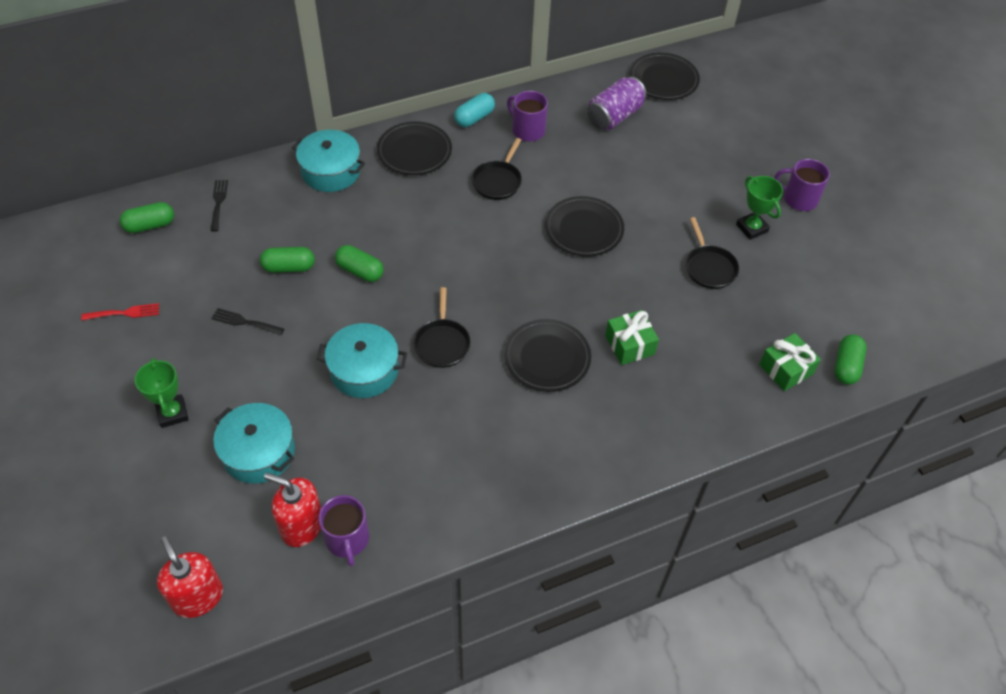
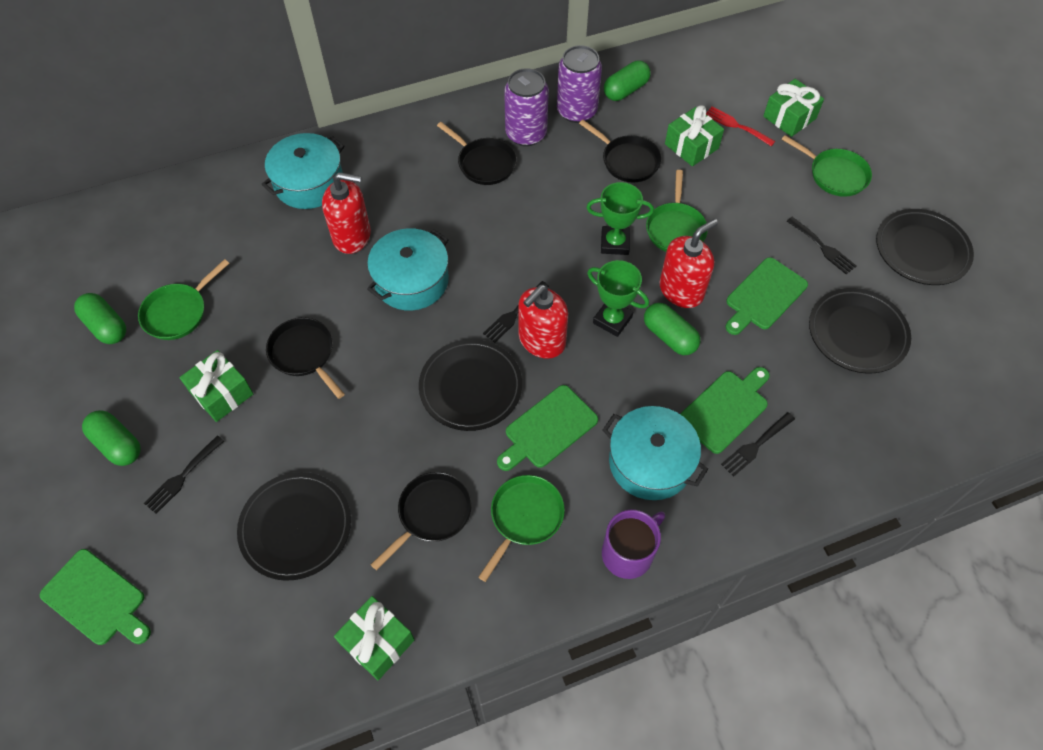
black fork: [210,180,228,232] [211,308,284,335] = 2 -> [144,436,224,514] [483,281,549,343] [721,412,795,477] [787,217,856,274] = 4
black pan: [413,287,471,368] [471,138,522,200] [686,217,739,289] = 3 -> [266,317,345,399] [371,472,472,570] [437,122,517,185] [579,120,662,183] = 4
green cutting board: none = 0 -> [40,549,151,645] [497,385,598,471] [680,367,770,454] [726,257,808,335] = 4
green gift: [605,310,659,365] [759,333,821,391] = 2 -> [180,350,253,422] [334,596,415,680] [665,105,724,166] [763,79,824,137] = 4
green pan: none = 0 -> [138,259,229,340] [478,475,565,582] [646,170,708,252] [781,135,872,197] = 4
purple can: [587,76,647,130] = 1 -> [504,68,549,146] [557,45,602,123] = 2
purple mug: [319,495,369,567] [507,91,548,141] [775,159,830,211] = 3 -> [602,510,665,579] = 1
red soap dispenser: [157,536,223,618] [264,473,321,547] = 2 -> [322,172,371,254] [518,285,568,359] [660,219,718,308] = 3
turquoise capsule: [454,93,495,127] = 1 -> none = 0

